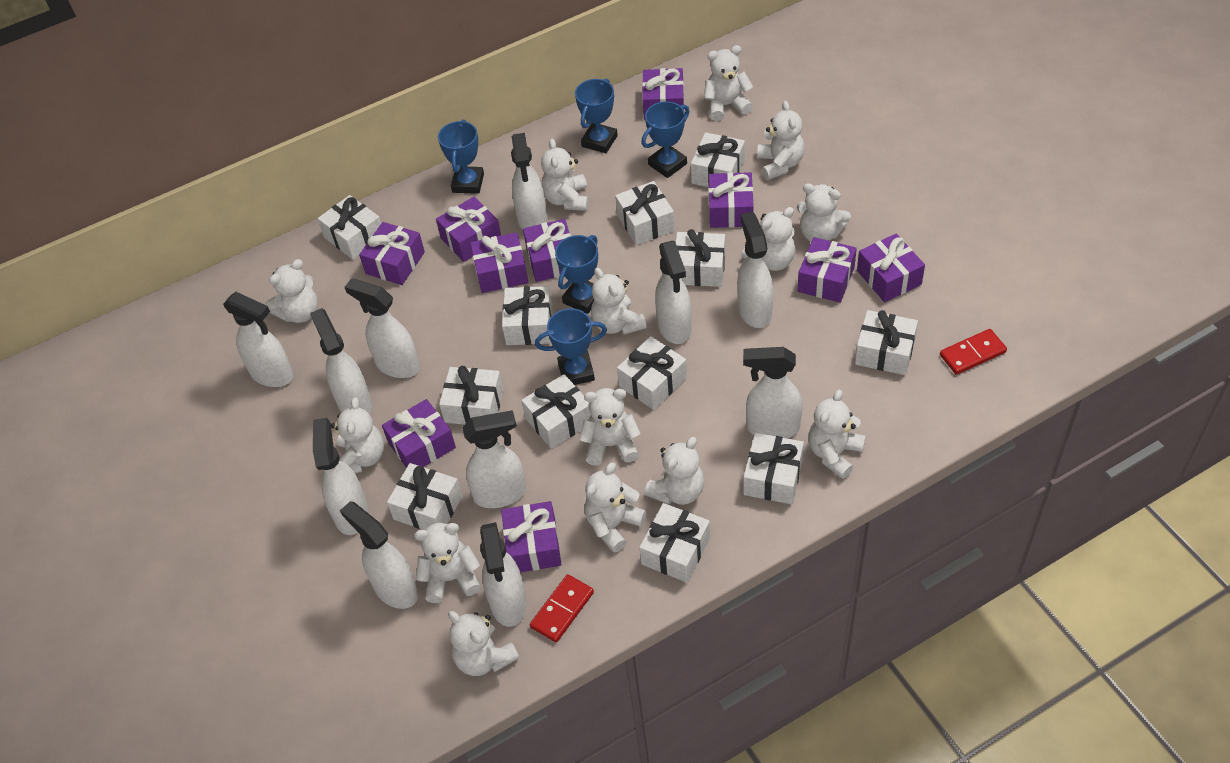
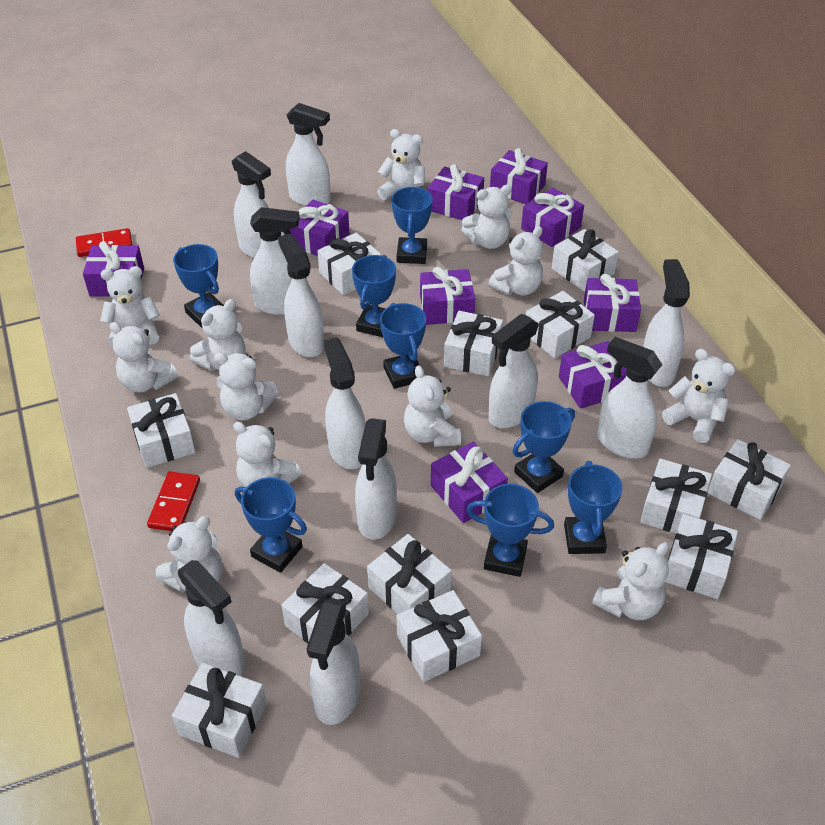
blue trophy: [438,119,484,194] [535,308,607,385] [555,235,598,314] [575,79,618,153] [641,101,690,178] = 5 -> [173,244,224,328] [235,477,307,573] [352,255,396,337] [380,303,426,389] [392,186,433,264] [466,484,554,577] [513,401,575,493] [564,461,623,554] = 8
purple gift: [359,222,425,285] [382,399,456,468] [436,197,501,262] [470,232,528,293] [501,501,562,572] [523,219,571,282] [642,68,684,120] [709,172,754,228] [798,237,857,303] [857,234,925,302] = 10 -> [83,241,144,297] [289,200,349,256] [420,267,475,325] [428,164,484,220] [431,442,508,523] [490,148,548,204] [521,188,584,247] [559,341,627,409] [584,274,641,332] = 9
white teddy bear: [265,259,318,323] [331,397,384,473] [414,523,481,603] [448,611,519,676] [541,139,589,211] [579,388,641,466] [585,462,647,553] [591,267,646,335] [644,437,704,505] [704,45,753,121] [741,207,796,271] [757,101,805,180] [797,183,851,242] [808,389,866,479] = 14 -> [100,266,160,347] [110,322,178,393] [156,516,223,592] [190,299,246,371] [214,353,278,420] [233,422,302,487] [377,129,425,200] [404,366,461,447] [461,185,512,249] [488,226,543,296] [592,542,669,620] [662,349,735,443] = 12

